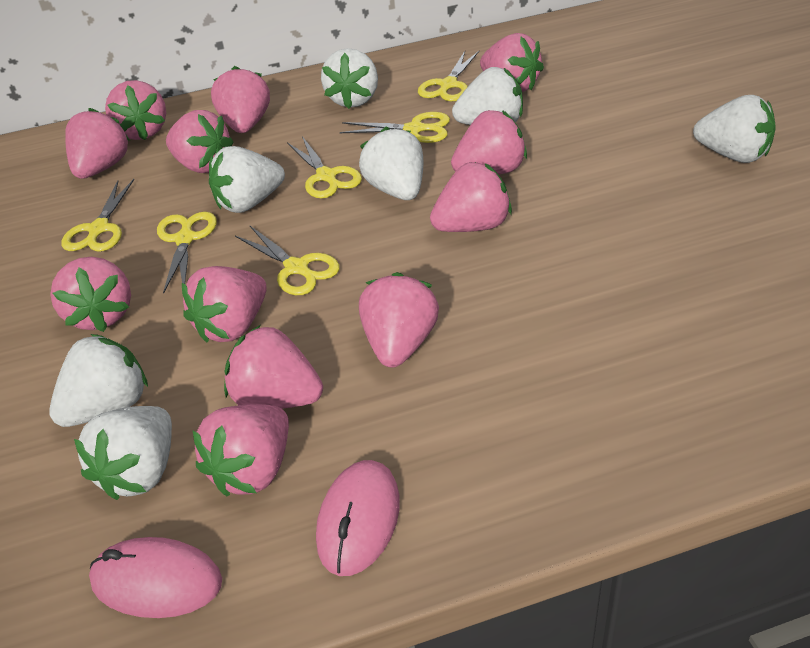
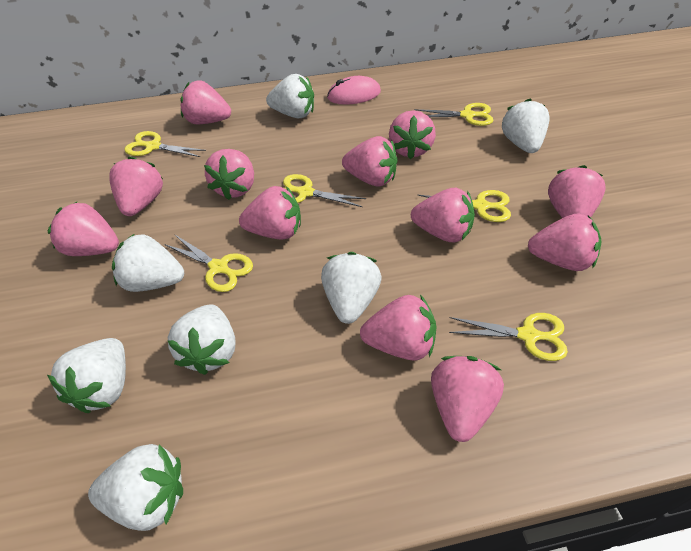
pink mouse: [89,537,222,618] [316,460,400,576] = 2 -> [327,76,381,105] = 1

